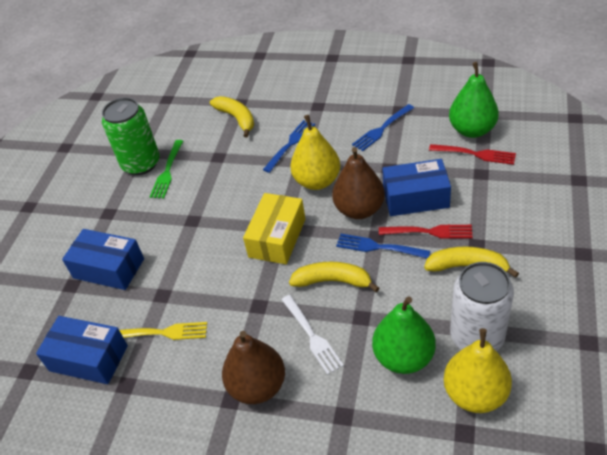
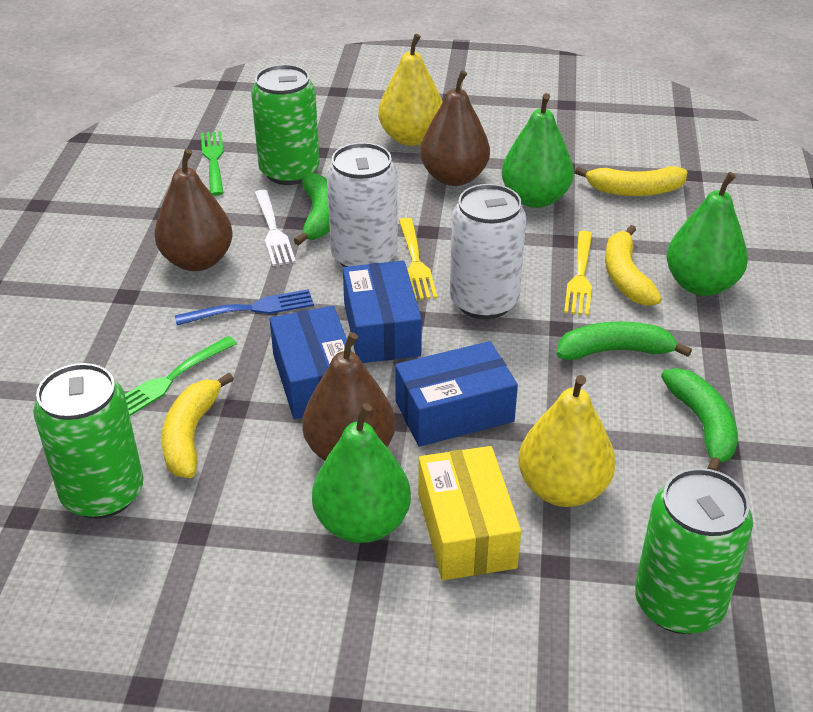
blue fork: [263,120,315,173] [336,234,430,258] [352,104,414,151] = 3 -> [175,289,314,325] = 1
brown pear: [222,331,285,404] [332,147,385,219] = 2 -> [154,149,233,271] [302,332,395,461] [420,70,490,186] = 3
green banana: none = 0 -> [294,172,330,246] [557,321,692,360] [661,368,738,471] = 3
green can: [102,98,160,175] = 1 -> [33,363,143,519] [251,64,320,185] [635,468,753,634] = 3
green fork: [150,140,183,198] = 1 -> [125,336,237,416] [201,131,224,196] = 2
green pear: [372,296,436,374] [449,62,499,138] = 2 -> [312,403,411,543] [502,93,574,208] [666,172,748,296] = 3
red fork: [379,225,473,239] [429,144,516,165] = 2 -> none = 0
white can: [450,262,514,351] = 1 -> [327,143,398,267] [450,184,526,319] = 2
yellow fork: [119,322,207,340] = 1 -> [399,218,437,300] [564,231,592,316] = 2

